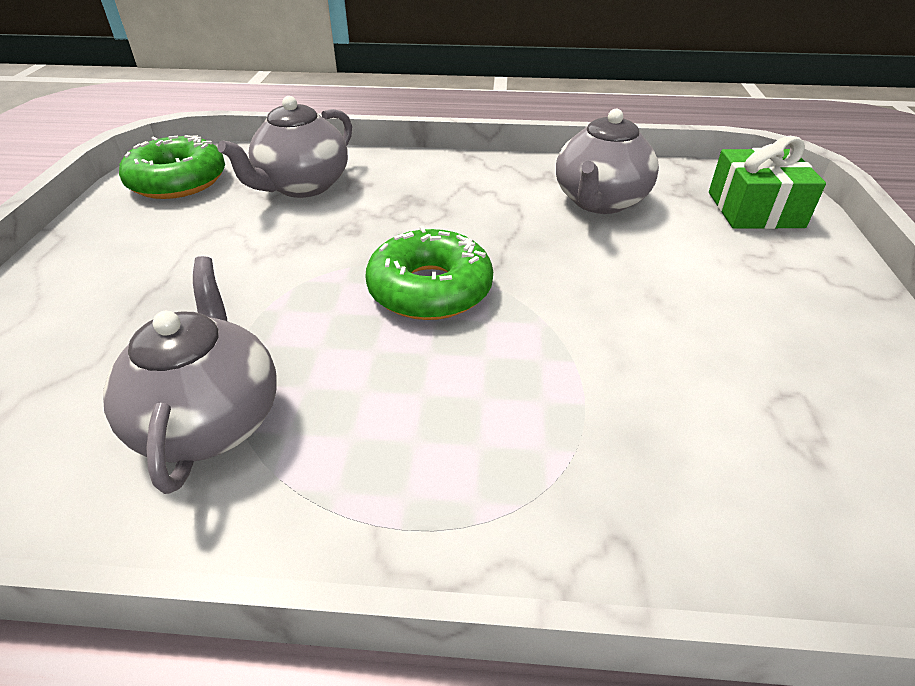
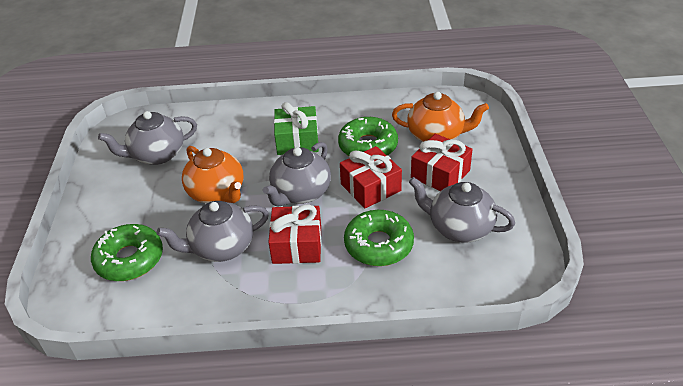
green donut: [119,135,225,199] [365,226,493,320] = 2 -> [91,224,163,281] [338,117,398,156] [344,210,414,266] = 3
grey teapot: [103,256,277,494] [217,96,352,198] [556,109,659,214] = 3 -> [98,111,197,165] [157,201,269,262] [263,142,331,207] [409,177,515,243] = 4
orange teapot: none = 0 -> [182,146,244,204] [392,92,489,142] = 2
red gift: none = 0 -> [268,204,322,264] [340,146,402,208] [411,134,473,191] = 3

